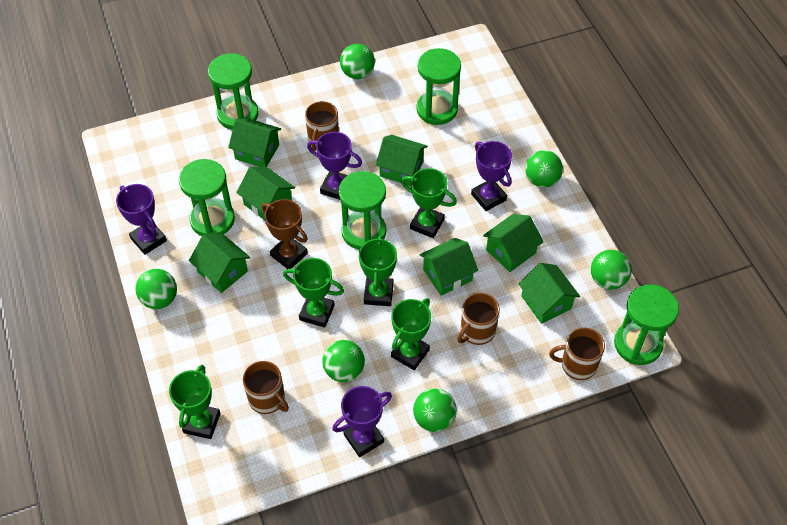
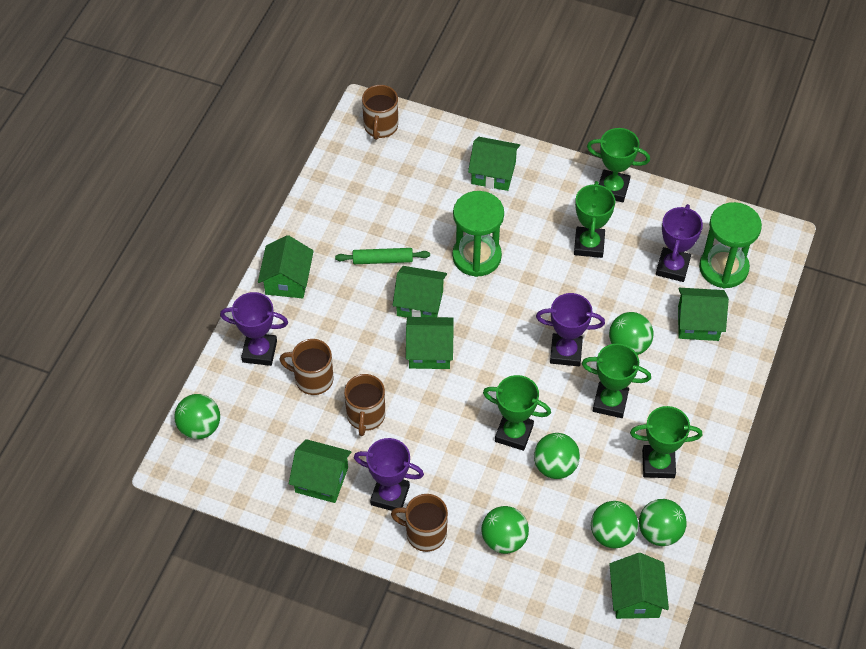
brown trophy: [262,199,308,269] = 1 -> none = 0
green hourglass: [179,159,235,236] [208,53,259,130] [339,171,386,250] [416,48,461,125] [614,284,679,365] = 5 -> [452,191,504,277] [699,202,762,288] = 2
green rolling pin: none = 0 -> [335,248,430,264] = 1

